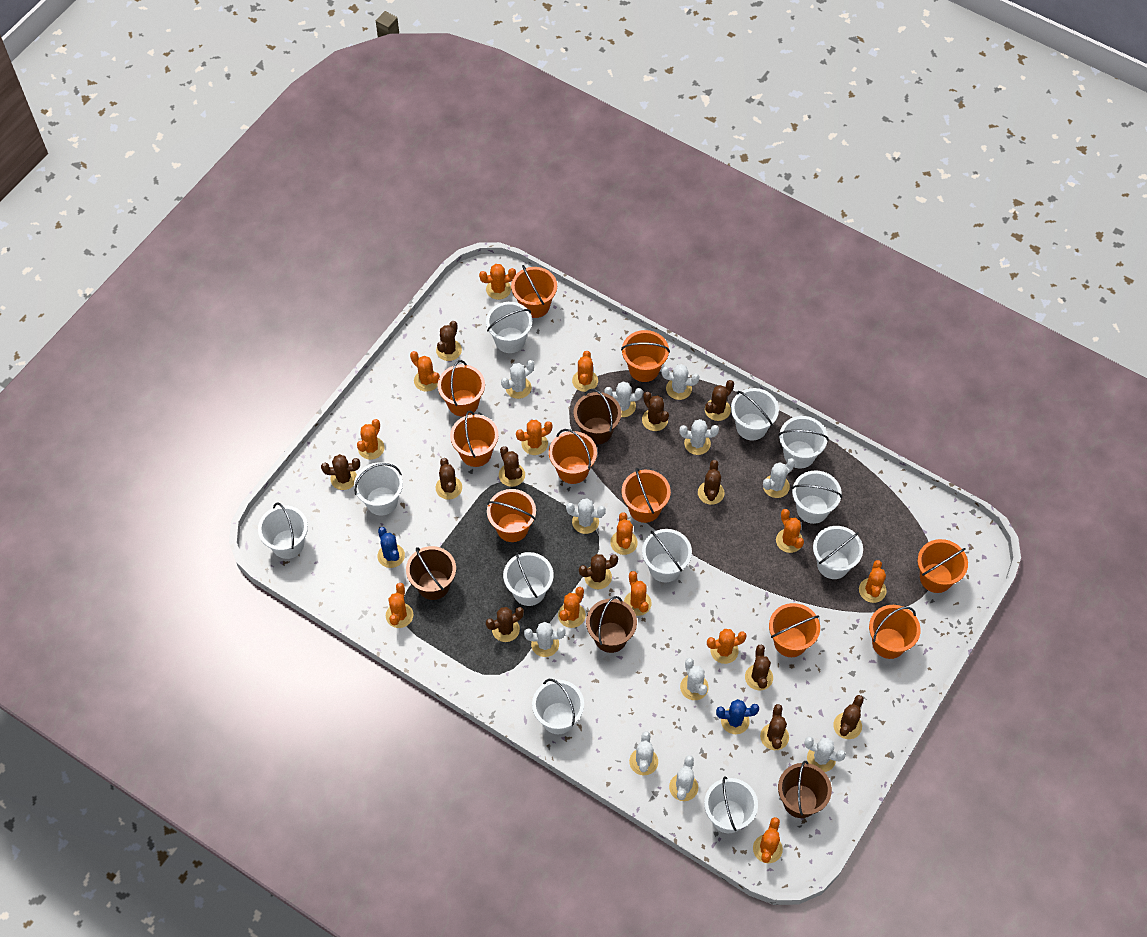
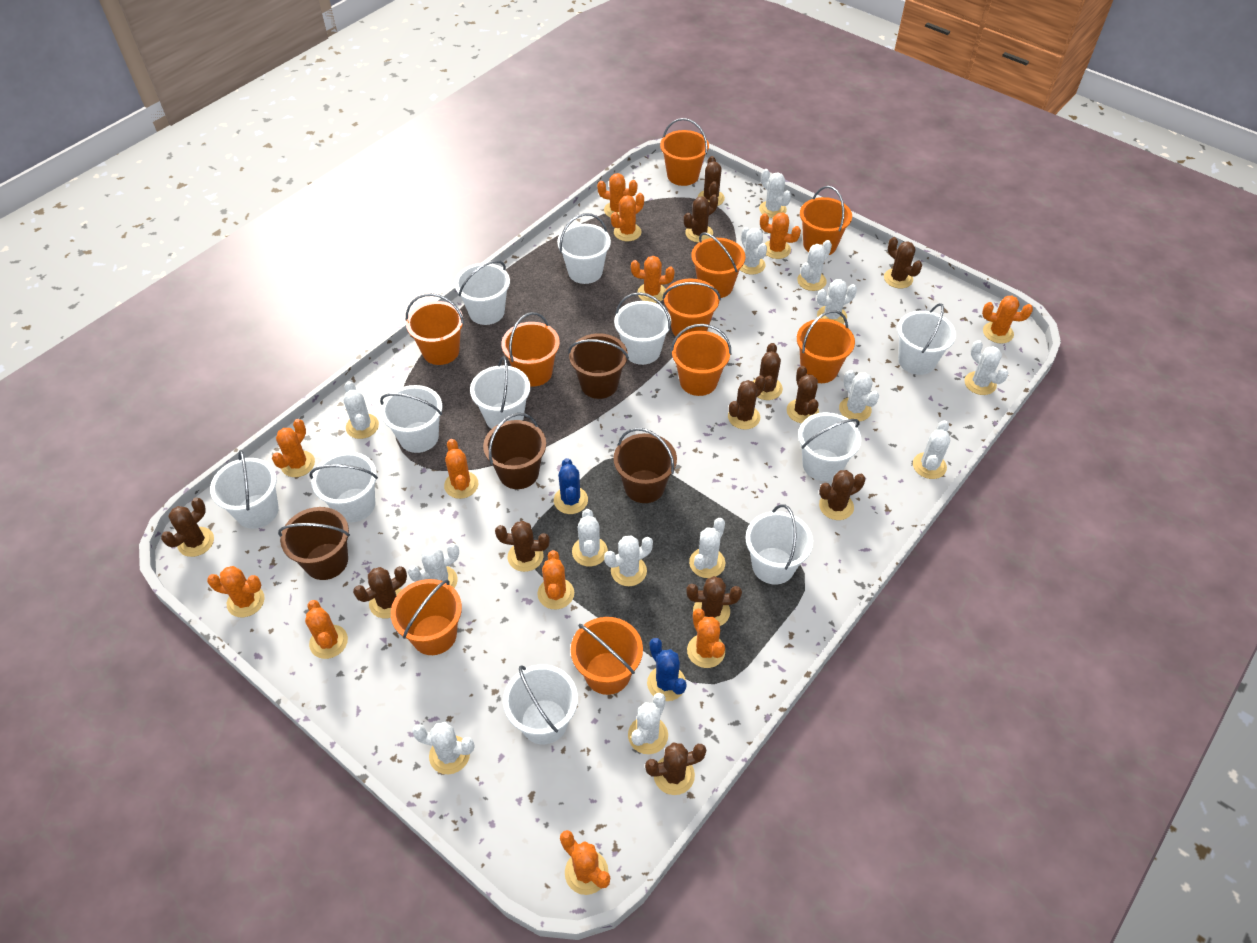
orange cactus: [357,419,385,460] [386,583,413,628] [410,351,440,392] [479,264,516,300] [516,420,553,455] [558,587,586,628] [572,351,598,392] [610,512,638,555] [624,571,652,616] [707,629,747,664] [753,817,783,863] [776,509,804,553] [859,560,887,603] = 13 -> [207,566,264,617] [272,419,315,477] [305,600,348,659] [444,439,478,499] [537,550,574,609] [560,830,610,895] [597,173,638,218] [611,193,644,241] [631,256,675,303] [687,609,725,668] [760,213,801,259] [982,295,1033,344] = 12
white cactus: [501,360,534,399] [524,622,565,657] [566,498,606,534] [604,382,643,417] [629,731,658,775] [661,364,699,400] [669,755,698,801] [679,419,719,455] [680,658,709,700] [763,458,795,498] [804,737,846,772] = 11 -> [343,381,379,439] [407,543,459,588] [412,722,475,774] [572,509,608,567] [604,535,653,586] [628,693,668,754] [689,518,725,578] [740,227,767,275] [759,169,791,218] [797,240,832,291] [817,279,857,324] [839,370,879,421] [913,420,950,479] [964,340,1008,395] = 14

